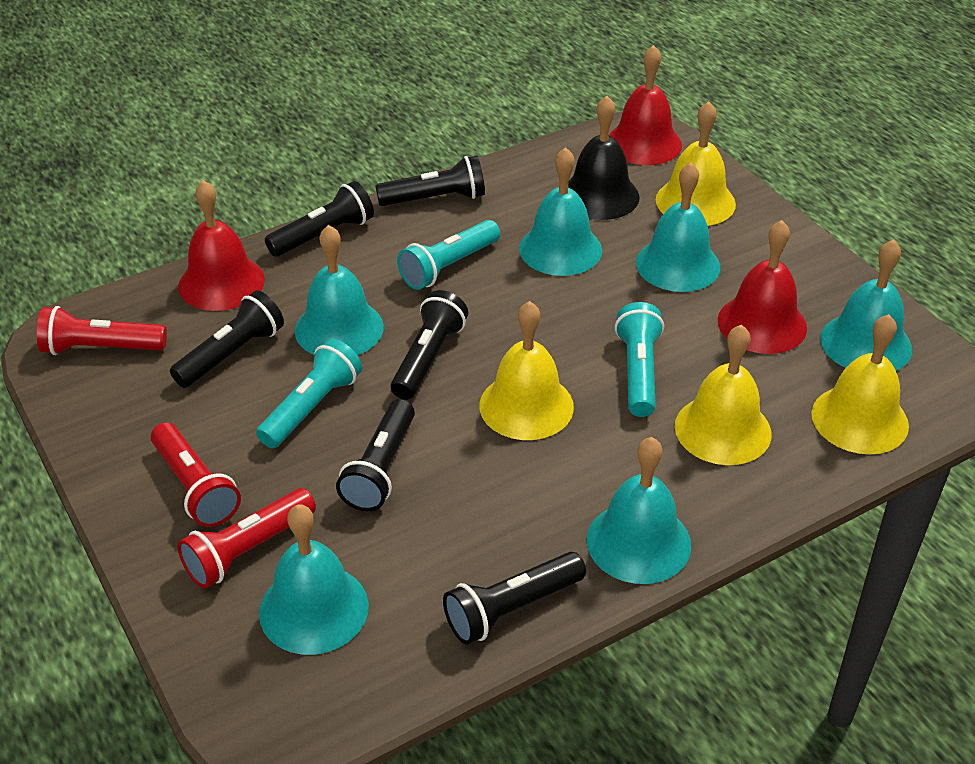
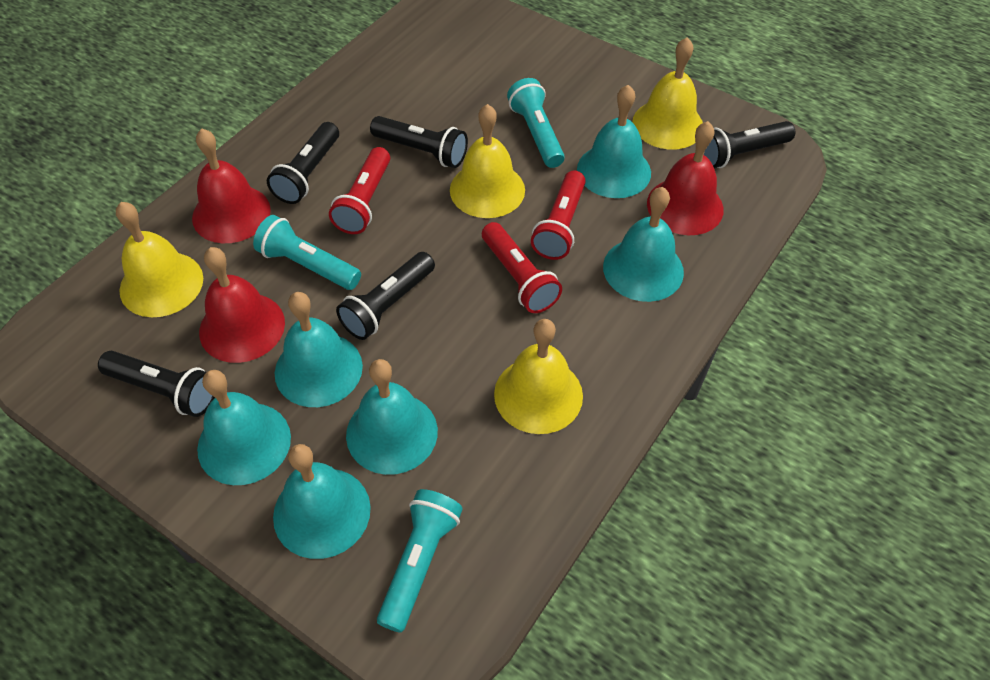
black bell: [568,96,640,220] = 1 -> none = 0
black flashlight: [170,290,284,388] [265,181,374,257] [336,399,415,511] [375,156,485,206] [391,290,468,400] [443,552,586,645] = 6 -> [98,351,215,417] [267,122,339,204] [336,252,435,340] [370,116,468,168] [704,121,795,168] = 5

